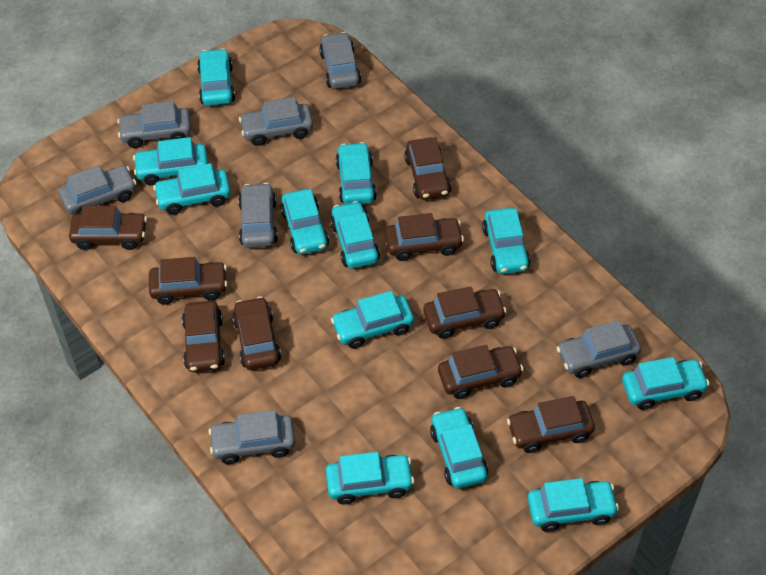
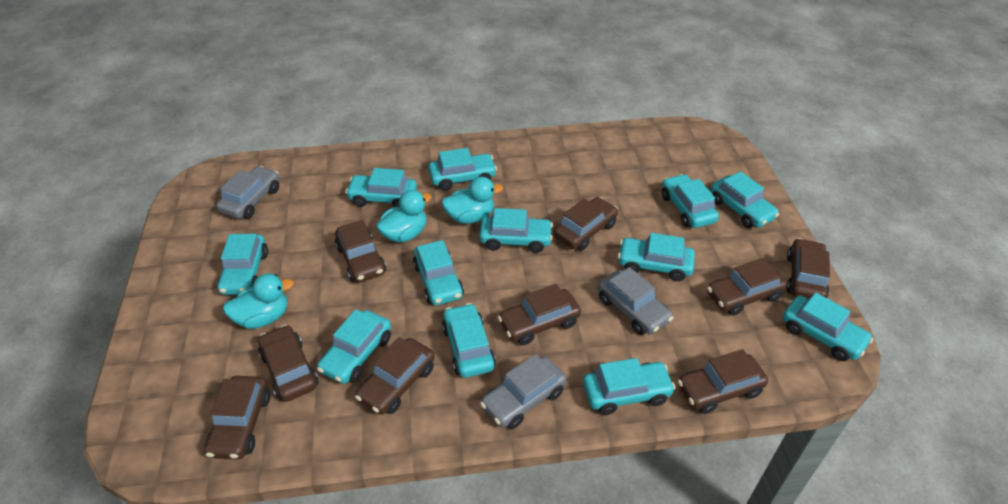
grey car: [59,165,137,214] [117,101,191,148] [209,410,295,464] [238,183,278,248] [239,97,313,146] [319,32,361,89] [556,320,641,378] = 7 -> [216,166,279,219] [480,354,566,429] [598,267,673,335] = 3
turquoise duck: none = 0 -> [223,274,294,329] [376,190,432,243] [442,177,503,224] = 3

